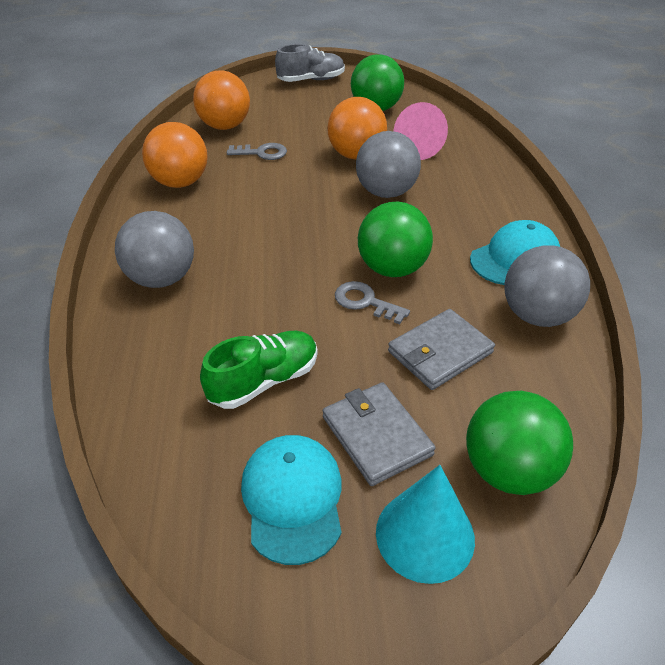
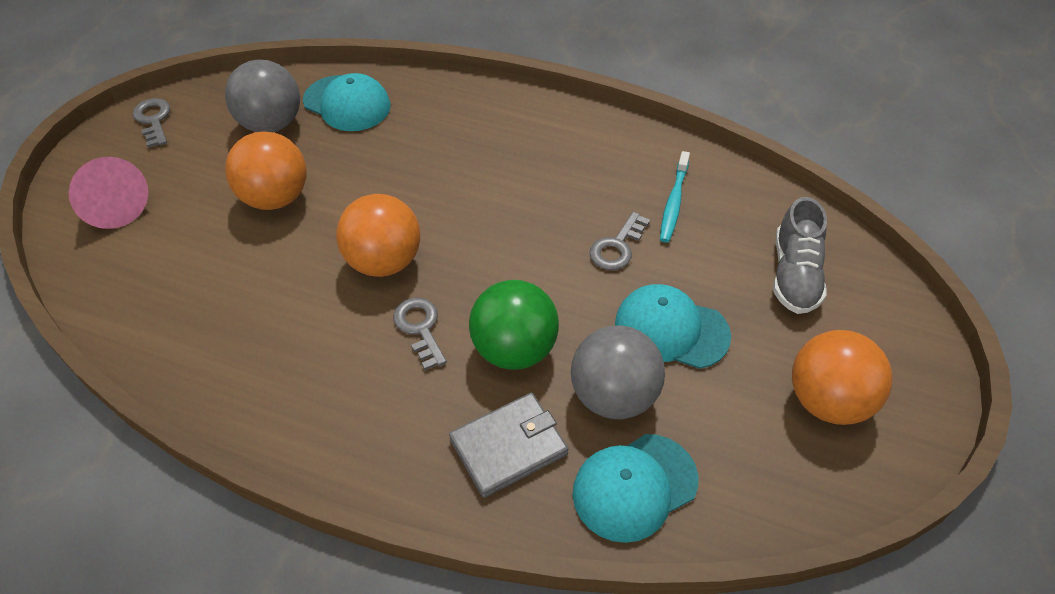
green ball: [351,54,404,111] [358,202,433,277] [466,391,573,495] = 3 -> [469,280,559,370] = 1
green shoe: [200,331,318,409] = 1 -> none = 0
grey ball: [115,211,194,288] [356,131,421,198] [505,245,590,327] = 3 -> [225,60,300,132] [571,326,665,419] = 2
grey key: [227,143,287,160] [335,281,410,324] = 2 -> [133,98,170,148] [393,298,447,370] [589,212,650,270] = 3
grey wallet: [323,382,436,486] [388,309,495,390] = 2 -> [449,393,568,498] = 1
turquoise cap: [241,435,342,565] [470,220,560,285] = 2 -> [303,73,391,131] [573,434,699,543] [615,284,731,369] = 3
turquoise cone: [376,465,475,584] = 1 -> none = 0
turquoise toothbrush: none = 0 -> [660,151,690,243] = 1

